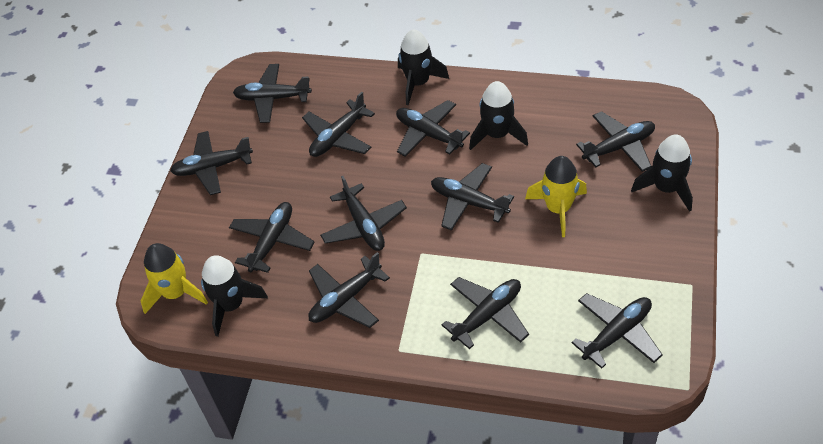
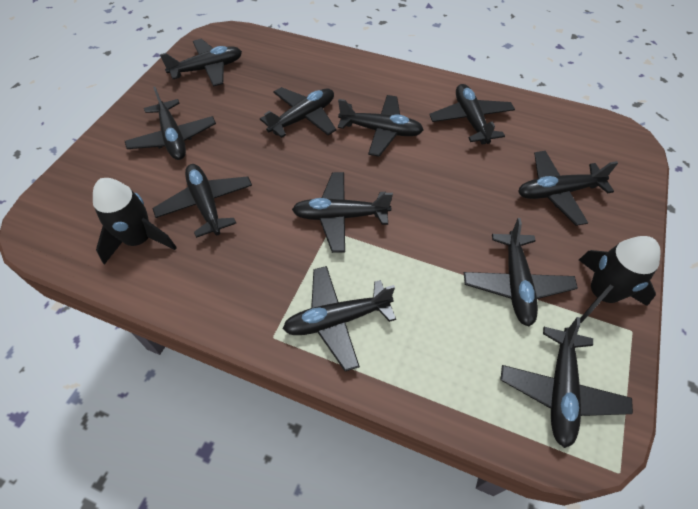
black rocket: [201,255,268,336] [398,29,449,105] [469,81,528,150] [631,134,693,212] = 4 -> [93,178,177,265] [579,236,661,323] = 2
yellow rocket: [141,243,208,314] [525,156,587,237] = 2 -> none = 0

